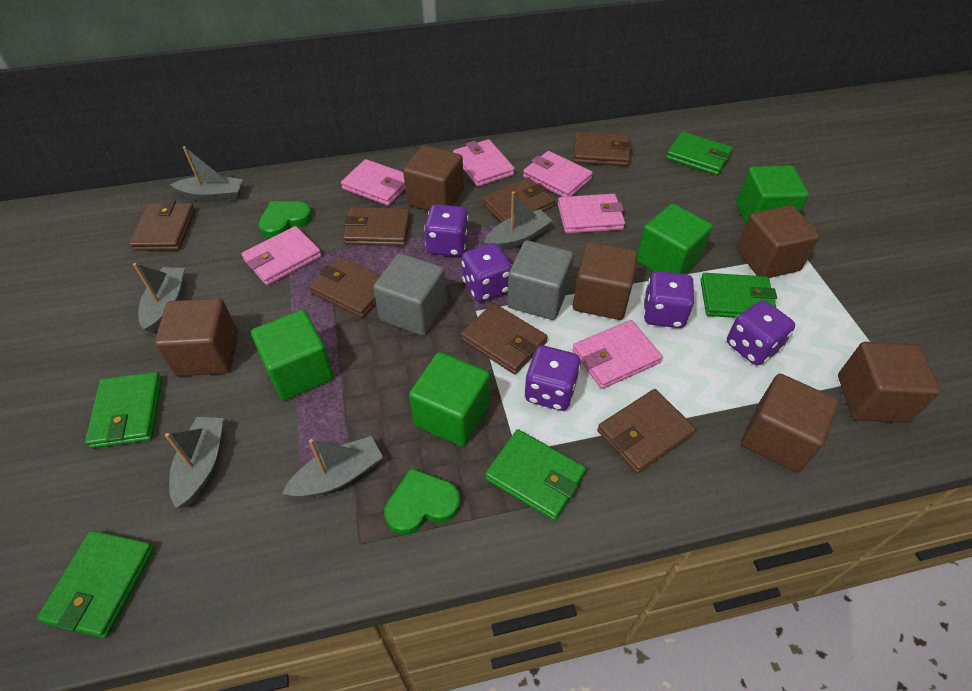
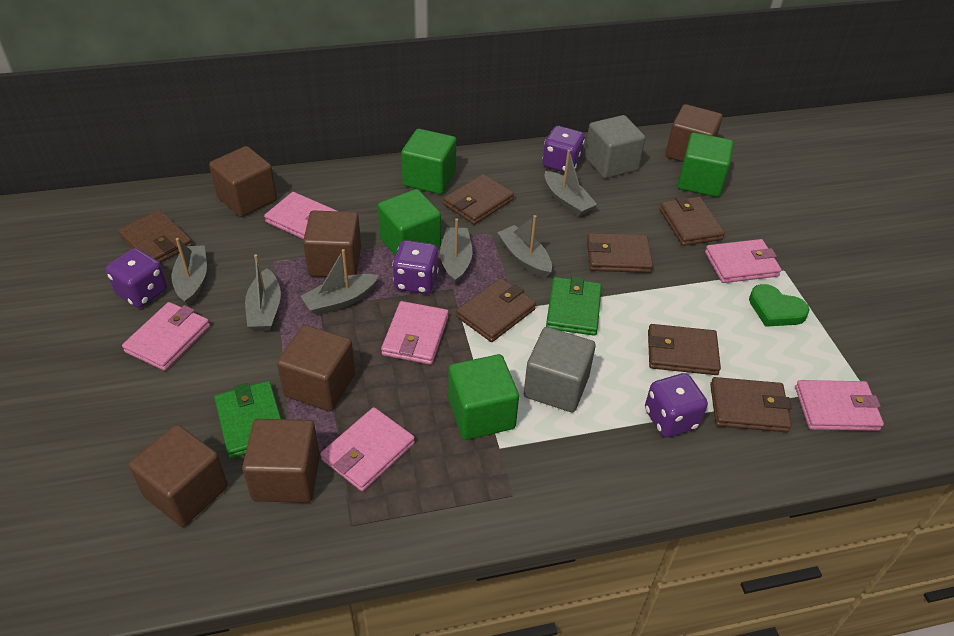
green heart: [258,201,313,239] [384,468,461,535] = 2 -> [749,284,810,327] = 1
green wallet: [37,530,155,638] [85,372,162,449] [485,429,586,521] [666,132,733,175] [700,273,777,318] = 5 -> [214,381,281,458] [546,276,602,336] = 2
grey boat: [133,263,185,333] [165,417,224,508] [170,146,243,202] [282,436,383,498] [484,191,552,250] = 5 -> [172,238,207,306] [245,254,281,331] [301,249,379,316] [440,218,473,285] [497,215,552,278] [545,150,597,217] = 6
purple dice: [424,204,469,256] [462,243,512,302] [525,346,581,411] [643,271,694,328] [727,300,795,365] = 5 -> [106,248,167,308] [392,240,439,294] [542,126,585,173] [645,373,708,437] = 4

